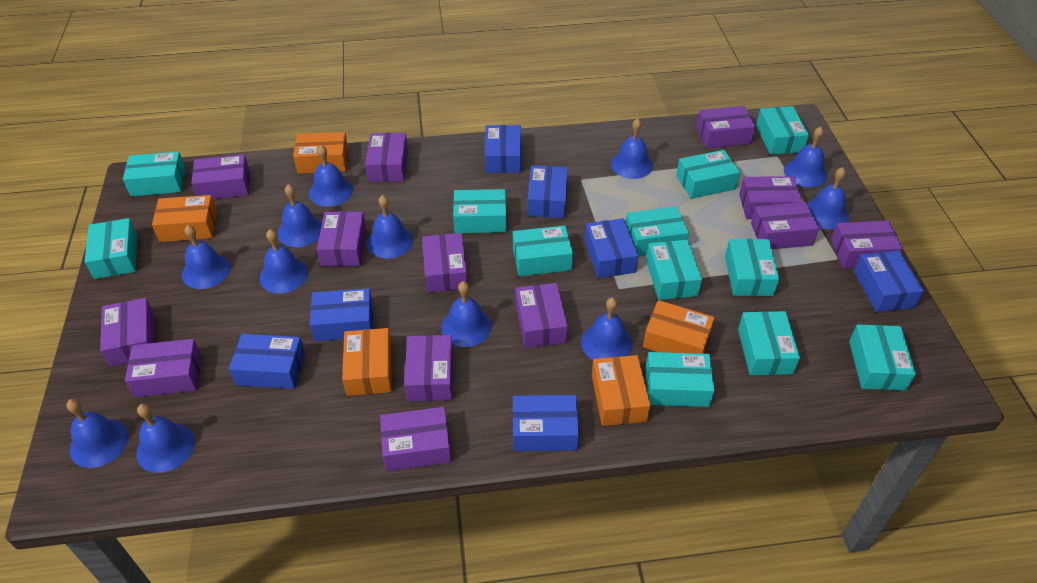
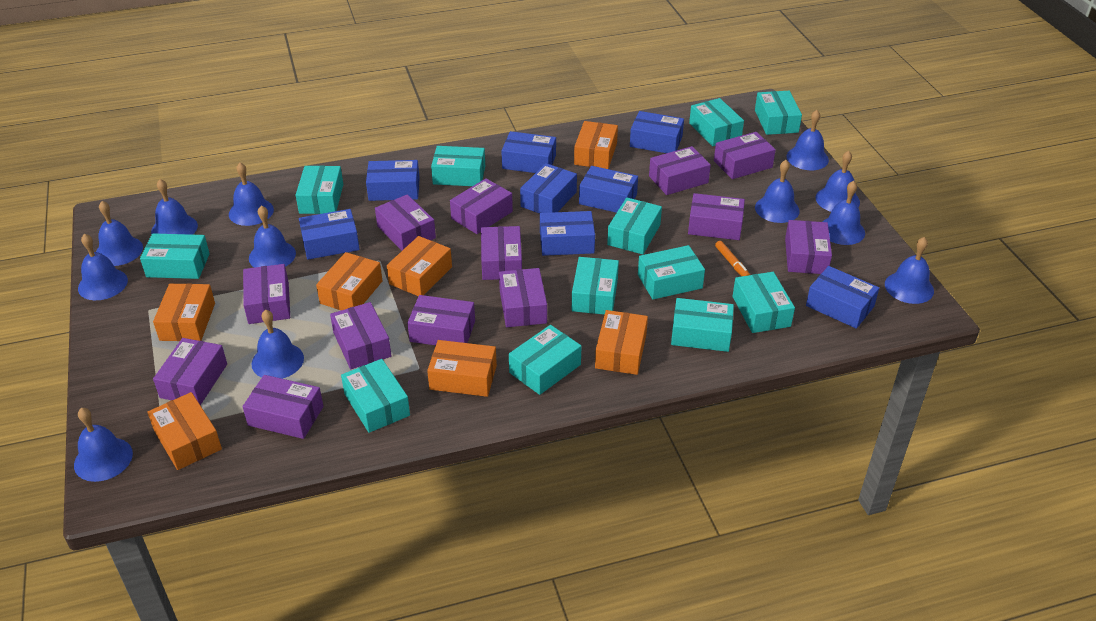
blue box: [229,334,305,389] [310,288,373,342] [485,125,521,173] [513,395,579,451] [527,165,568,218] [585,218,639,278] [854,251,924,312] = 7 -> [299,209,360,260] [366,160,420,201] [501,131,556,173] [520,163,577,213] [540,211,595,256] [579,166,638,213] [630,111,684,153] [806,266,879,329] = 8
orange box: [152,195,217,242] [293,132,348,174] [342,328,392,396] [592,355,650,426] [643,300,715,354] = 5 -> [147,392,222,470] [153,284,215,341] [316,252,382,310] [387,236,452,296] [427,340,497,397] [574,121,618,169] [595,310,648,375] = 7
orange marker: none = 0 -> [715,241,750,276] = 1

